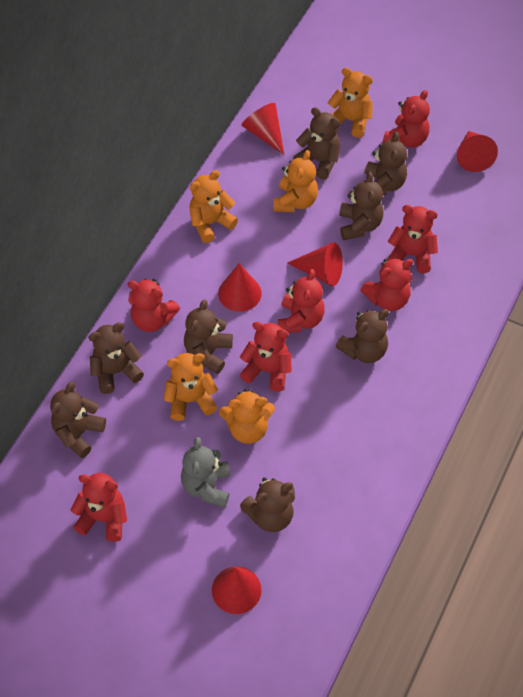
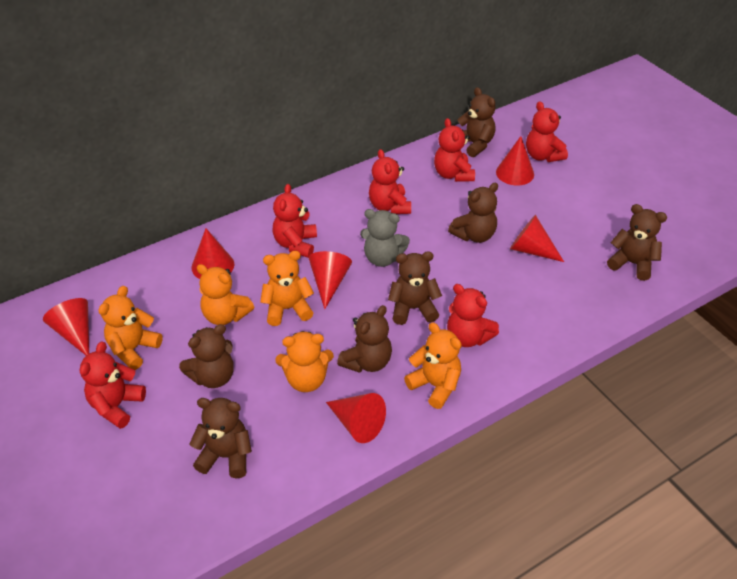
brown teddy bear: [50,382,106,458] [89,322,144,394] [184,299,233,374] [240,478,295,532] [293,107,340,180] [336,309,389,363] [339,172,384,240] [365,132,407,196] = 8 -> [179,324,234,388] [189,398,252,478] [337,305,392,373] [388,251,442,325] [448,183,498,243] [457,87,495,157] [607,204,667,281] = 7
red cone: [212,567,262,614] [218,263,262,312] [241,103,284,155] [287,242,343,286] [457,131,498,172] = 5 -> [43,298,89,355] [192,228,234,279] [309,251,352,309] [326,393,386,443] [496,136,534,186] [510,215,564,262] = 6
red teddy bear: [70,473,127,542] [128,279,180,332] [240,322,292,392] [278,269,325,333] [361,258,414,311] [383,90,430,148] [387,205,438,273] = 7 -> [80,341,146,429] [273,184,317,258] [369,149,411,214] [434,118,475,182] [447,284,499,347] [526,101,568,162] = 6

